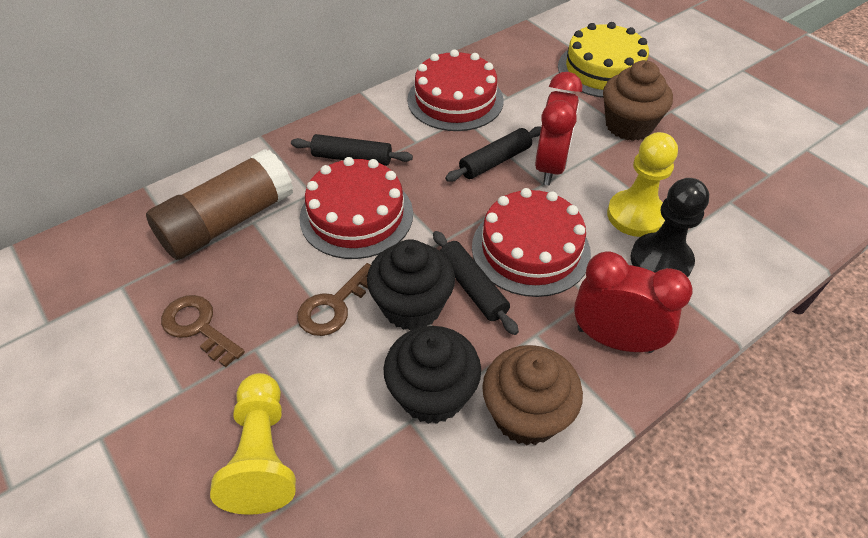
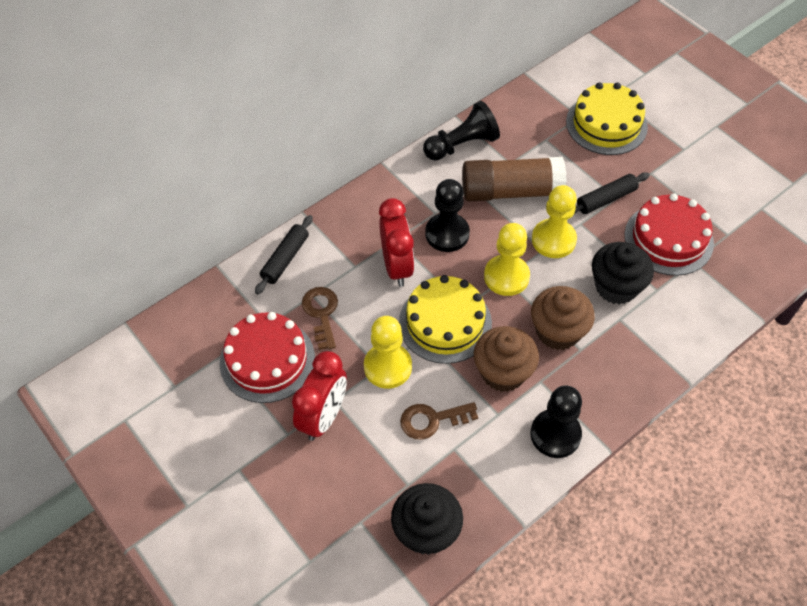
black pawn: [631,178,709,277] = 1 -> [423,101,500,161] [425,179,470,252] [530,385,582,458] = 3
black rolling pin: [291,134,413,166] [433,231,519,335] [445,126,541,182] = 3 -> [255,215,313,294] [574,172,650,214] = 2
red cake: [300,157,413,259] [407,49,504,131] [472,188,591,297] = 3 -> [219,312,315,403] [625,193,714,276] = 2
yellow cake: [558,22,649,98] = 1 -> [399,275,492,364] [566,82,648,155] = 2
yellow pawn: [210,373,296,515] [607,132,678,237] = 2 -> [364,316,412,389] [484,223,530,296] [532,185,577,258] = 3

